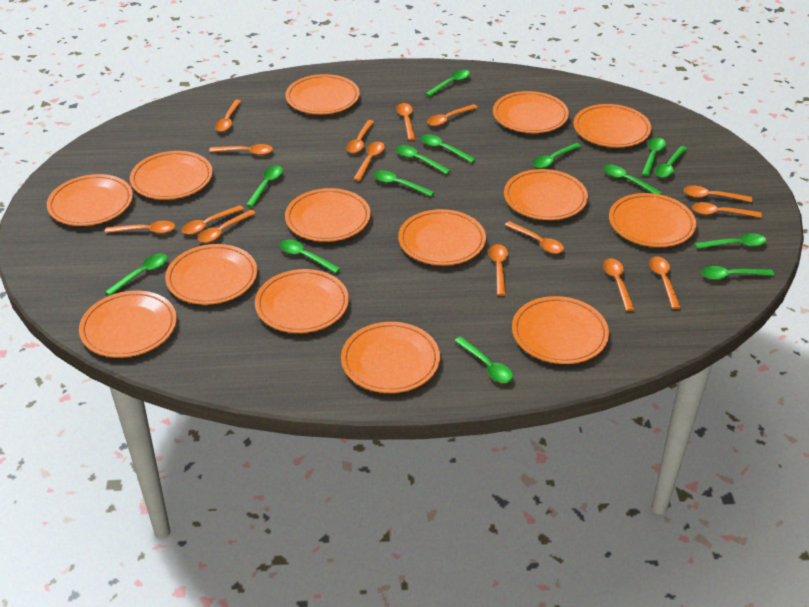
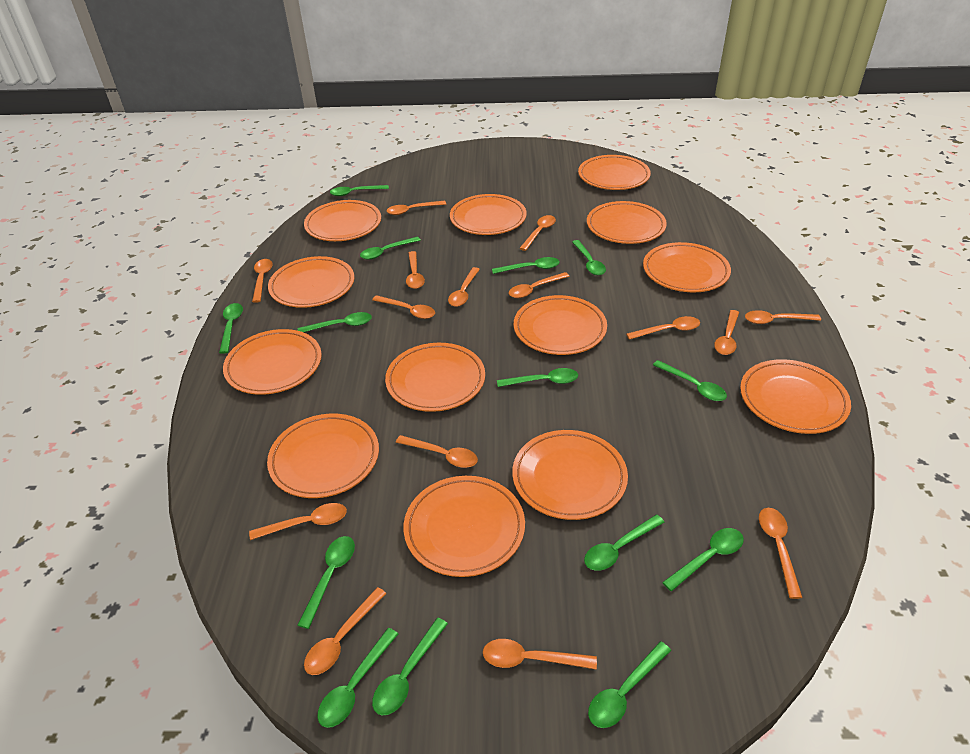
orange plate: [47,174,133,226] [79,291,177,358] [130,151,213,200] [165,244,257,305] [255,269,349,333] [285,74,360,114] [285,188,371,242] [341,322,440,393] [398,209,486,265] [493,91,569,133] [504,169,588,220] [512,296,609,364] [574,104,651,147] [609,193,696,247] = 14 -> [223,329,322,395] [267,414,379,498] [268,256,354,308] [304,200,381,241] [385,343,485,412] [404,476,525,577] [450,194,527,235] [512,430,628,520] [514,295,607,355] [578,155,651,190] [587,201,667,244] [643,242,731,292] [740,359,851,434] = 13

